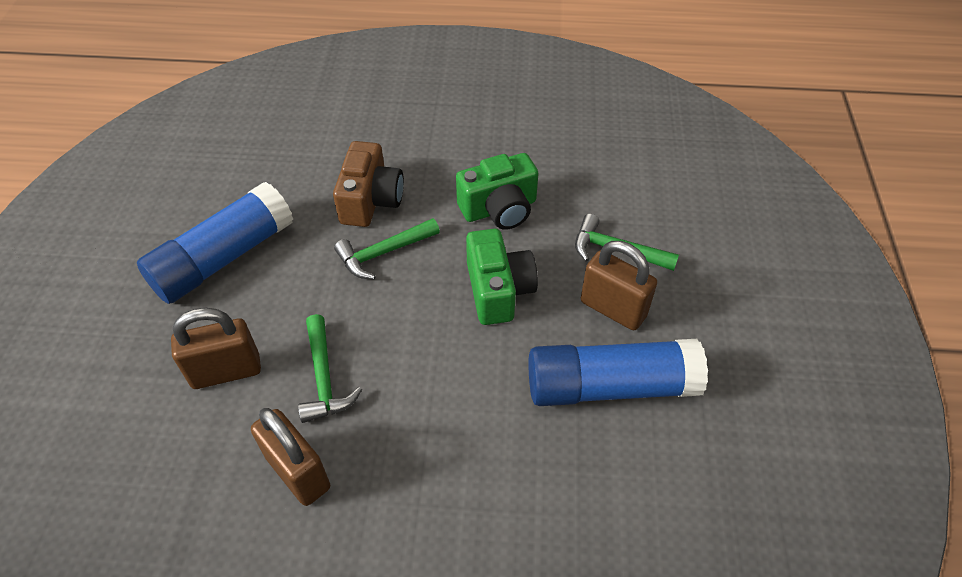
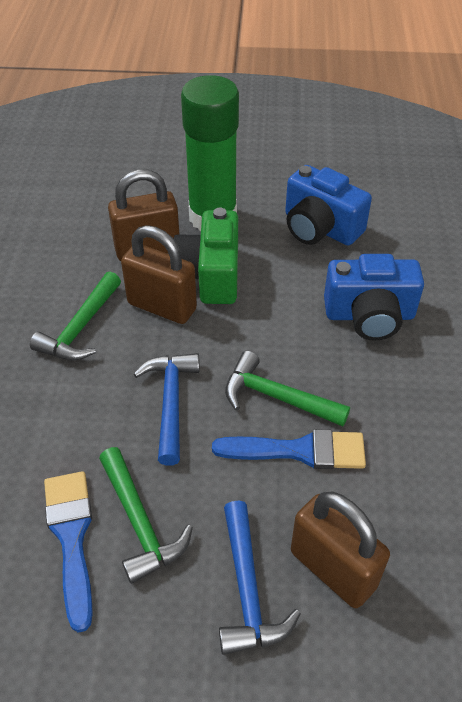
blue brush: none = 0 -> [44,471,93,633] [212,429,366,469] = 2
blue camera: none = 0 -> [285,165,372,246] [324,254,424,341] = 2
blue glue stick: [137,182,293,304] [529,339,708,406] = 2 -> none = 0
blue hammer: none = 0 -> [134,353,200,466] [219,501,301,655] = 2
brown camera: [333,141,404,227] = 1 -> none = 0
green camera: [456,153,539,230] [466,229,538,325] = 2 -> [174,208,238,304] = 1
green glue stick: none = 0 -> [181,75,239,231] = 1

